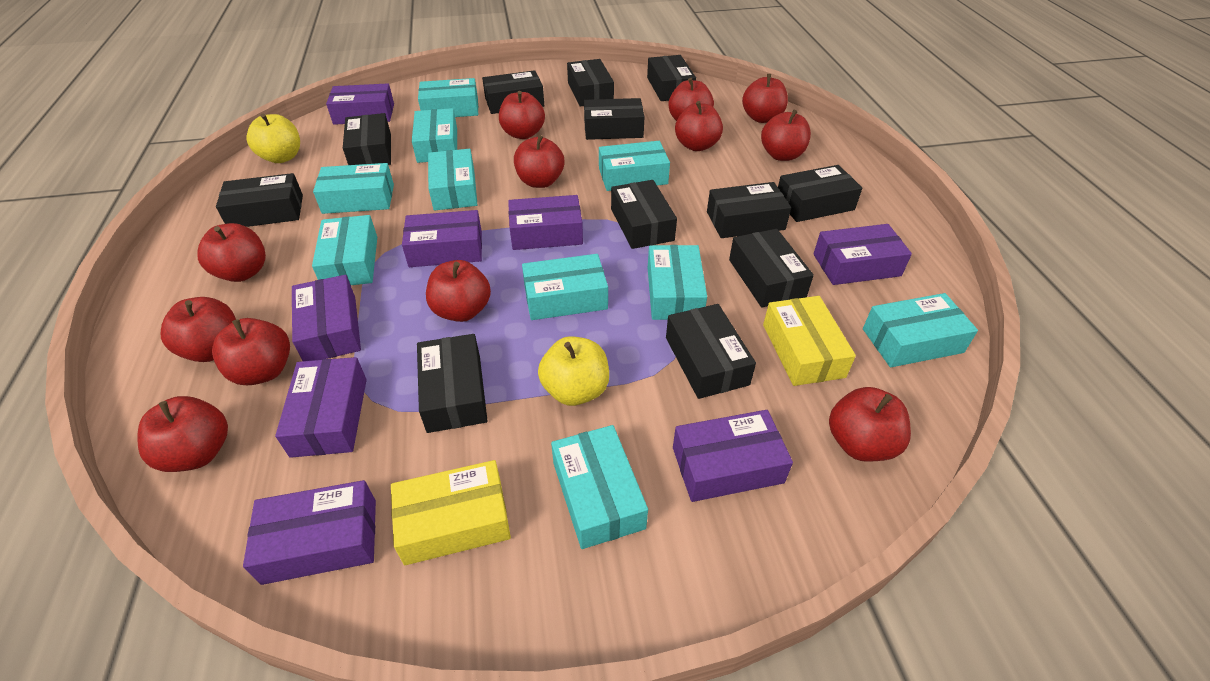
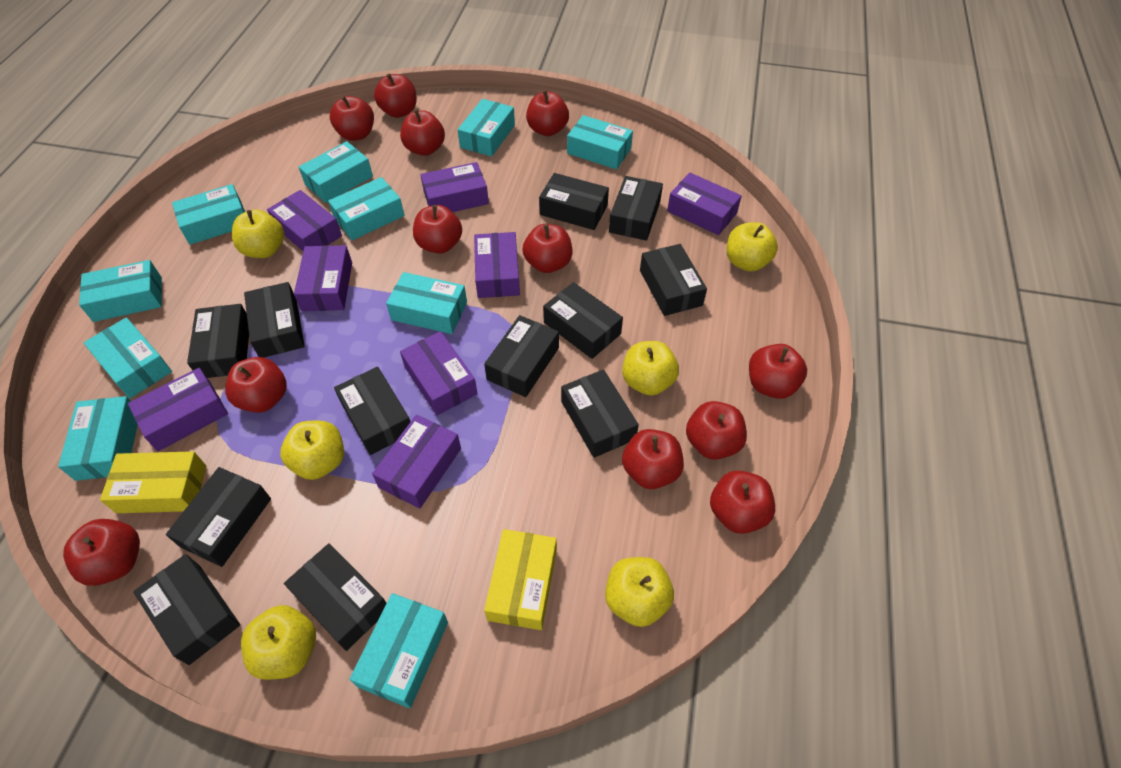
yellow apple: [247,114,300,163] [538,336,609,406] = 2 -> [232,210,284,258] [241,605,316,680] [280,420,344,480] [605,557,674,627] [622,341,679,395] [727,222,778,272] = 6

